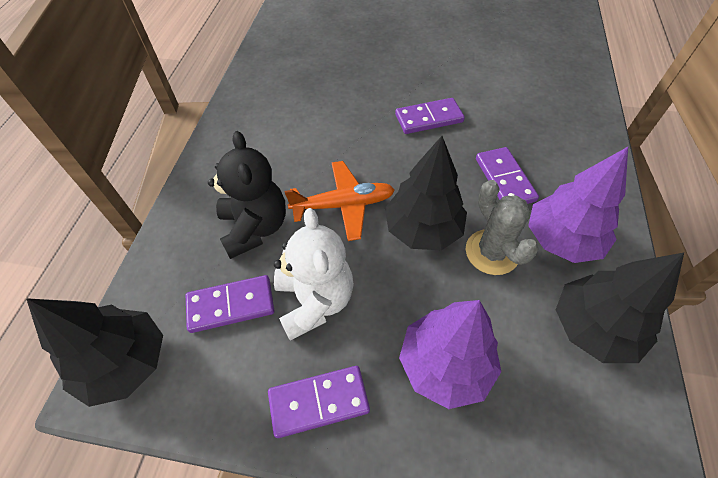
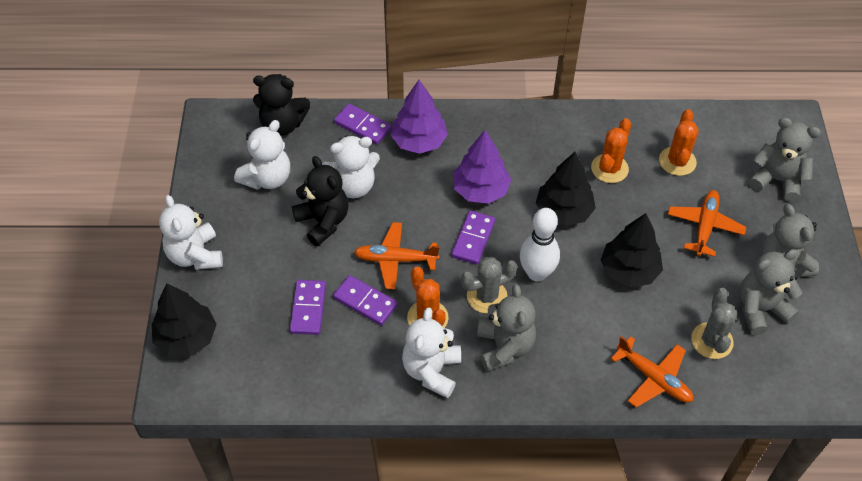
black teddy bear: [208,131,286,259] = 1 -> [253,74,310,136] [292,156,349,246] = 2
grey cactus: [466,180,539,275] = 1 -> [461,257,518,314] [691,288,737,359] = 2
grey teddy bear: none = 0 -> [477,284,536,372] [740,249,802,335] [749,117,821,202] [761,204,819,278] = 4
orange cactus: none = 0 -> [407,267,449,328] [591,118,631,183] [659,109,699,176] = 3
orange plane: [285,161,395,241] = 1 -> [354,222,440,290] [611,336,693,407] [668,190,746,257] = 3
white bowling pin: none = 0 -> [520,208,560,282] = 1
white teddy bear: [274,208,354,341] = 1 -> [159,195,223,270] [234,120,290,190] [322,135,380,198] [402,307,461,398] = 4

